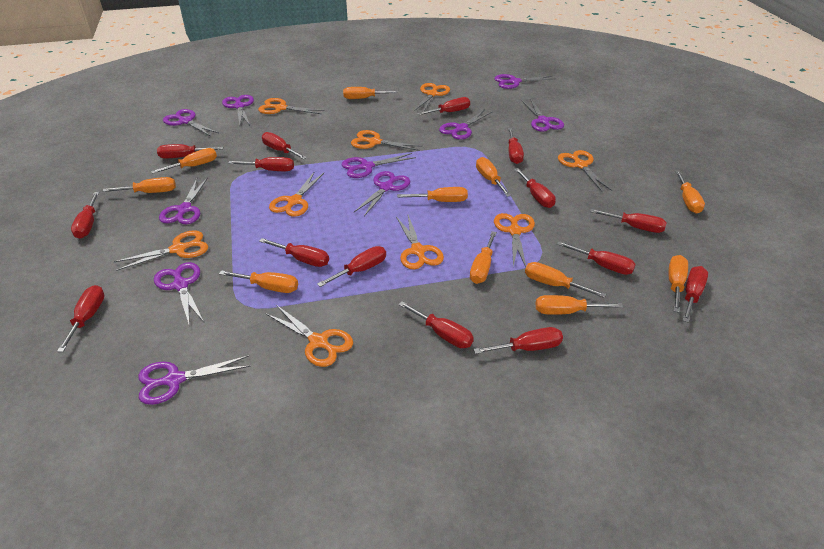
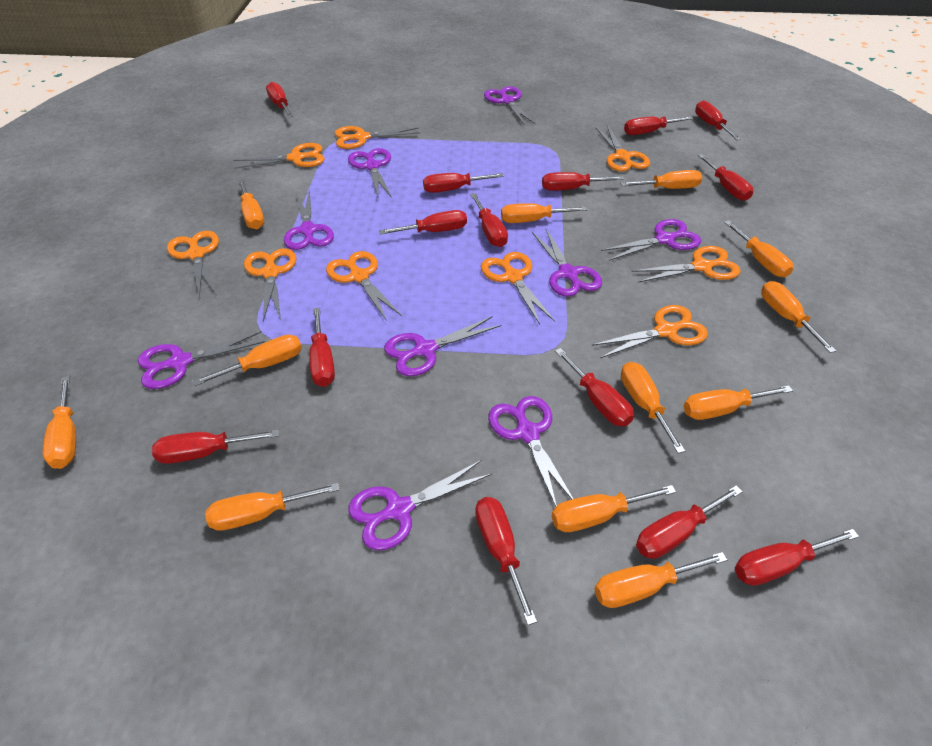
orange screwdriver: [102,177,176,193] [151,148,217,174] [219,270,298,293] [343,87,399,99] [397,187,468,202] [470,231,497,284] [476,157,511,197] [525,262,606,298] [536,295,623,315] [669,255,688,313] [675,170,705,213] = 11 -> [43,376,76,469] [193,335,302,386] [205,483,340,531] [238,179,264,230] [501,203,587,223] [552,485,676,532] [594,552,727,608] [620,170,702,189] [621,362,685,453] [683,385,793,420] [724,220,794,277] [761,281,836,353] = 12
purple scissors: [138,355,251,405] [154,262,204,327] [159,177,208,224] [163,109,219,136] [222,95,254,125] [342,153,416,178] [354,171,410,216] [439,109,493,140] [494,74,556,89] [522,98,564,132] = 10 -> [138,331,265,389] [284,190,334,250] [348,148,392,198] [348,460,492,551] [384,316,501,376] [484,86,535,125] [488,396,573,506] [532,229,602,297] [601,219,701,261] = 9
red screwdriver: [57,285,104,352] [71,192,99,239] [157,144,223,158] [228,157,294,171] [259,238,329,267] [262,132,307,159] [317,246,386,287] [398,301,474,348] [417,97,470,115] [474,327,563,354] [508,128,524,164] [514,168,556,208] [557,241,636,275] [590,209,667,233] [682,266,708,323] = 15 -> [152,429,279,464] [266,82,294,117] [309,308,335,387] [379,210,467,235] [423,173,504,193] [470,193,508,247] [475,497,537,625] [542,172,624,191] [555,348,634,426] [624,116,693,135] [636,485,743,559] [695,100,741,140] [698,154,753,201] [735,529,859,586] = 14

